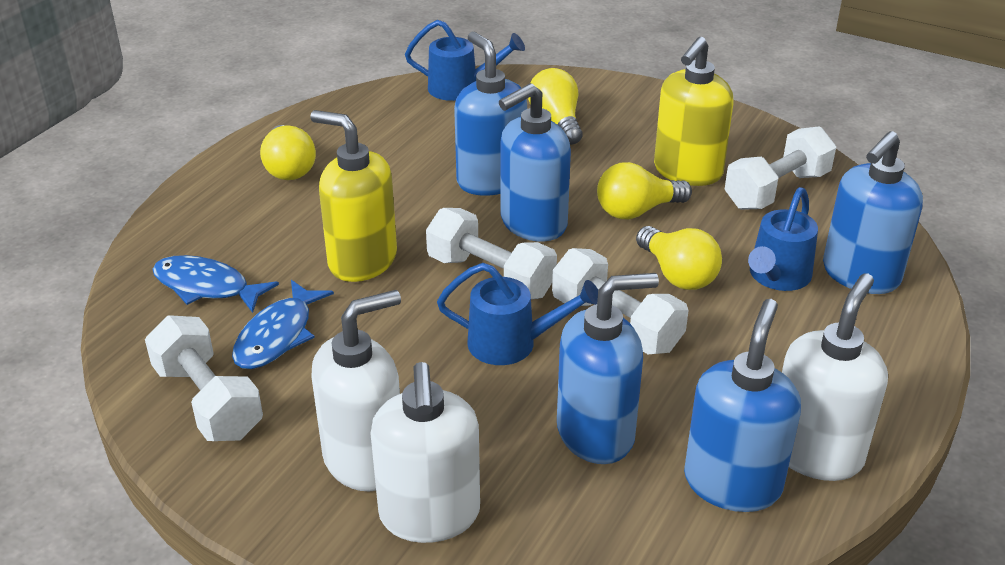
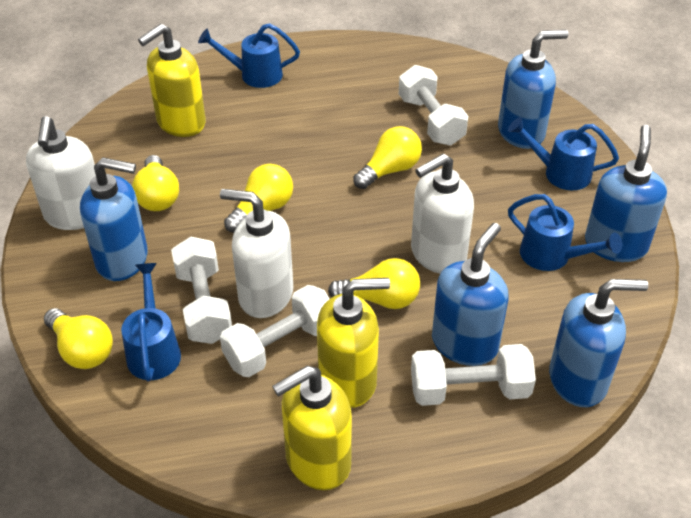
blue fish: [152,255,279,313] [232,280,334,369] = 2 -> none = 0
blue watering can: [405,20,525,101] [437,263,598,365] [748,187,818,291] = 3 -> [121,263,181,381] [198,23,300,88] [508,117,619,190] [508,194,622,271] = 4
yellow light bulb: [260,125,316,180] [528,68,583,145] [597,162,692,219] [636,226,722,290] = 4 -> [44,308,113,369] [132,155,179,211] [224,164,293,233] [328,258,420,309] [353,126,422,189] = 5
yellow soap dispenser: [310,110,397,282] [654,37,733,186] = 2 -> [138,24,206,137] [272,366,352,490] [317,278,390,408] = 3

